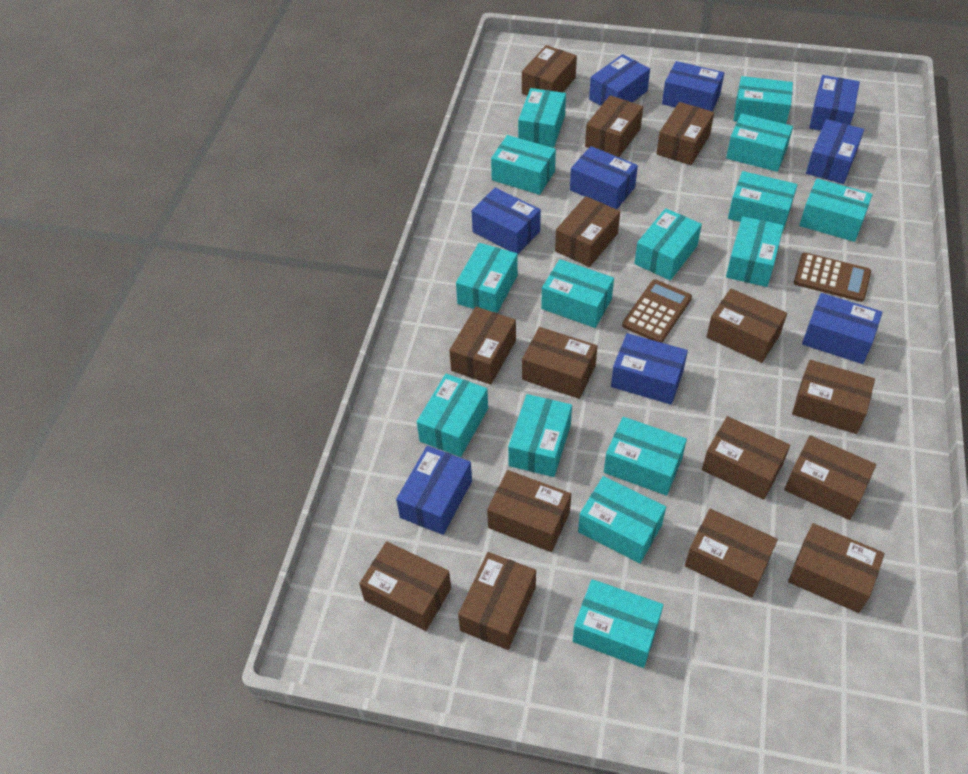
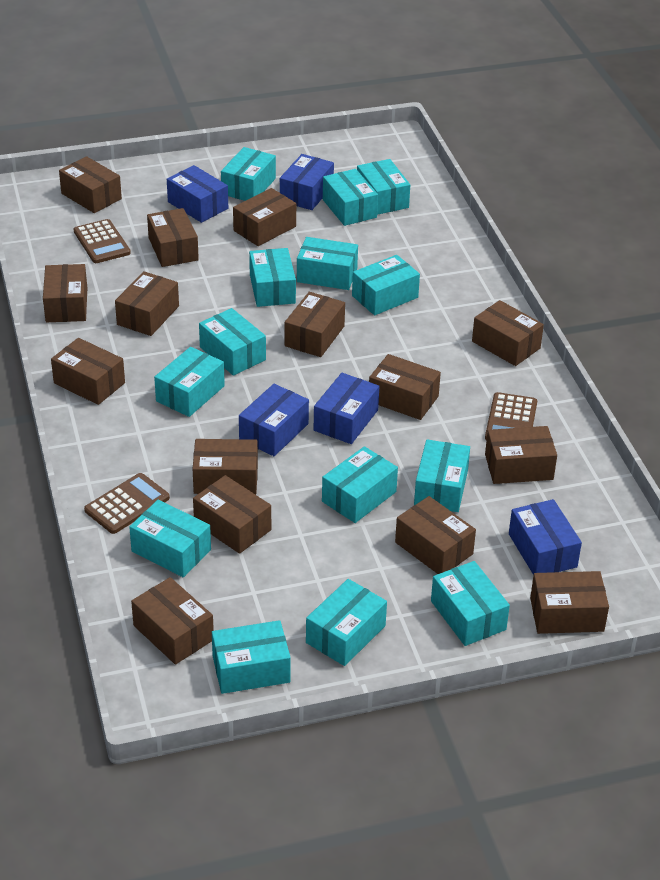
blue box: [396,446,472,535] [472,188,541,254] [570,146,638,209] [589,54,650,106] [611,333,688,404] [662,61,724,111] [802,293,883,364] [806,119,864,184] [809,75,860,131] = 9 -> [167,165,228,223] [239,384,309,456] [280,154,334,210] [314,373,379,444] [509,499,582,575] = 5
brown calculator: [622,279,692,343] [794,253,871,302] = 2 -> [74,219,131,263] [84,473,170,534] [485,392,537,440] = 3
turquoise box: [417,374,488,457] [456,243,518,313] [491,135,556,195] [508,394,572,477] [518,88,566,148] [541,259,614,328] [573,579,664,668] [578,476,666,563] [604,417,687,496] [634,208,702,280] [726,113,793,172] [726,216,784,287] [728,171,797,232] [734,76,793,124] [799,178,873,242] = 15 -> [129,500,211,578] [154,347,225,417] [199,308,266,376] [212,620,291,694] [221,147,276,201] [249,248,296,307] [297,237,358,290] [306,579,387,666] [322,446,398,523] [323,169,378,226] [352,255,420,315] [357,159,410,215] [414,440,470,512] [431,561,510,646] = 14

